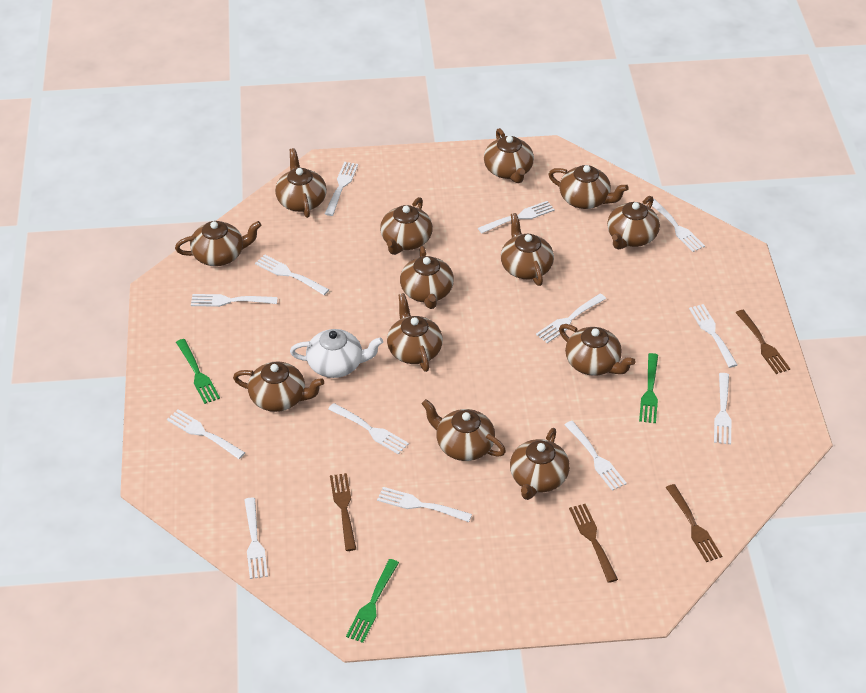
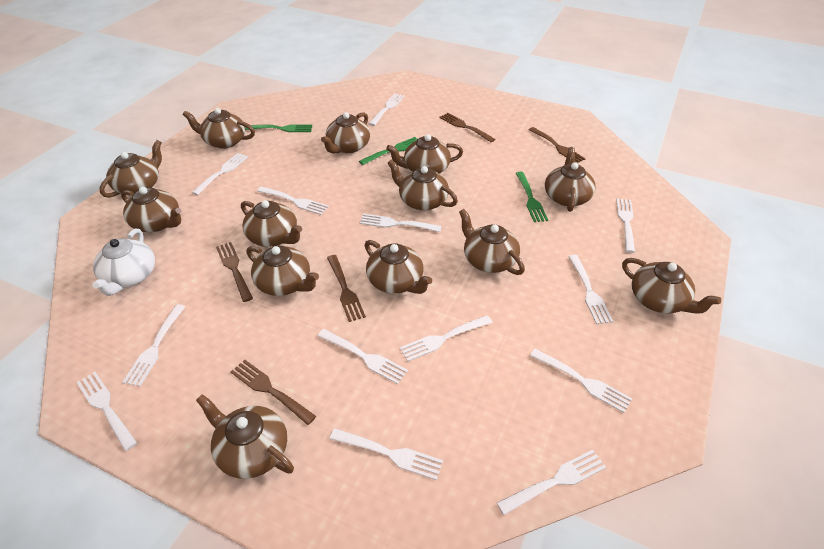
brown fork: [330,473,356,551] [569,504,618,583] [666,484,722,562] [736,310,790,374] = 4 -> [216,242,253,302] [231,360,316,425] [327,255,366,322] [439,113,495,142] [529,127,586,163] = 5

